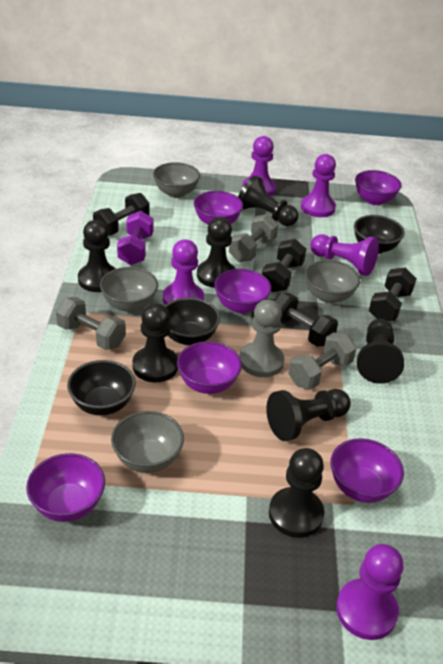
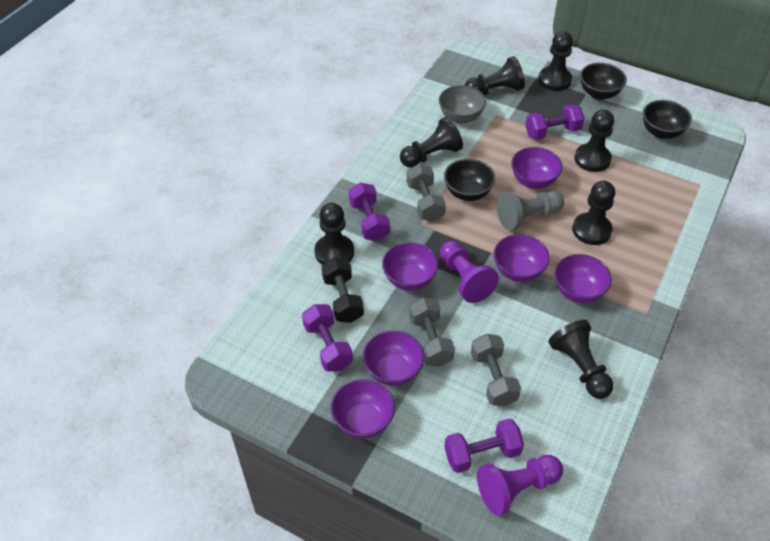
black dumbbell: [93,193,150,236] [262,239,306,292] [273,293,338,347] [369,268,417,321] = 4 -> [322,257,364,323] = 1
grey bowl: [100,267,158,312] [111,411,184,473] [153,162,200,198] [305,260,360,303] = 4 -> [439,85,486,124] = 1
purple dumbbell: [117,211,154,265] = 1 -> [302,304,353,372] [349,182,390,241] [444,418,524,473] [525,104,585,140] = 4
purple pawn: [163,239,204,305] [242,136,276,196] [301,154,336,217] [310,234,379,276] [336,544,403,640] = 5 -> [440,241,499,303] [477,455,563,516] = 2

